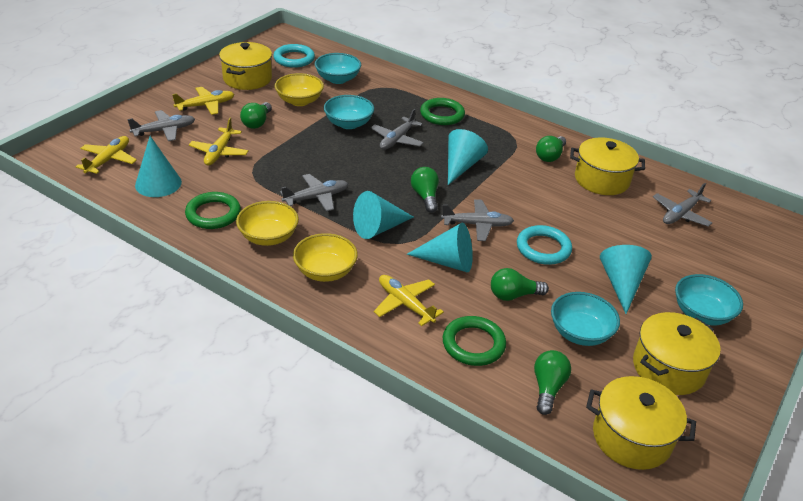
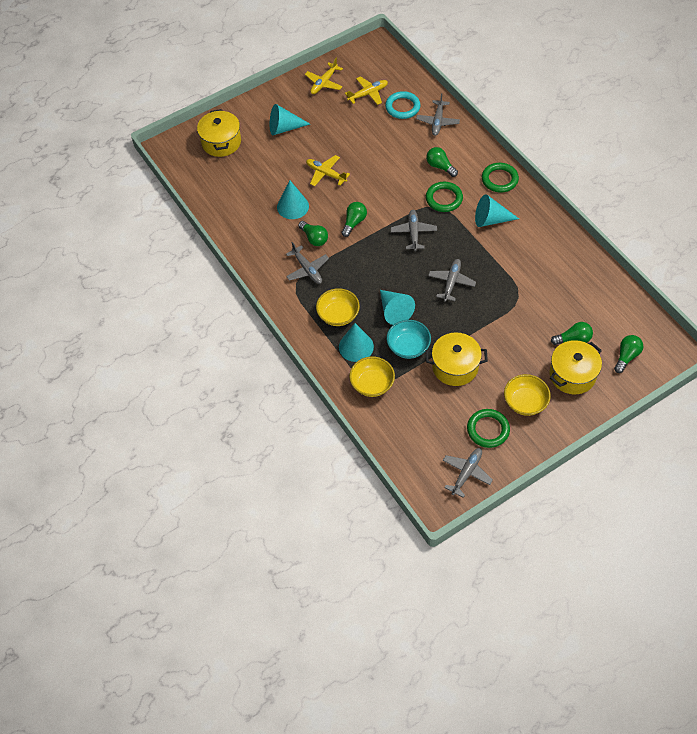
turquoise bowl: [315,53,361,84] [324,95,374,129] [551,292,620,346] [675,274,743,325] = 4 -> [387,320,431,359] = 1
turquoise ring: [273,44,315,68] [517,225,572,265] = 2 -> [385,91,420,119] = 1
yellow plane: [76,136,137,174] [172,87,234,115] [189,118,249,166] [374,275,444,326] = 4 -> [305,58,343,94] [306,155,350,186] [345,76,388,105] = 3
yellow pot: [219,42,272,90] [570,138,645,195] [586,376,696,470] [633,312,720,395] = 4 -> [197,109,241,157] [425,332,488,386] [549,340,602,394] = 3

